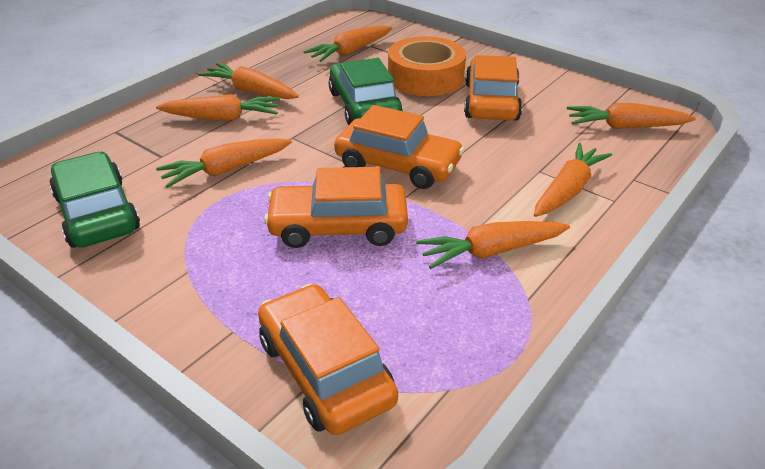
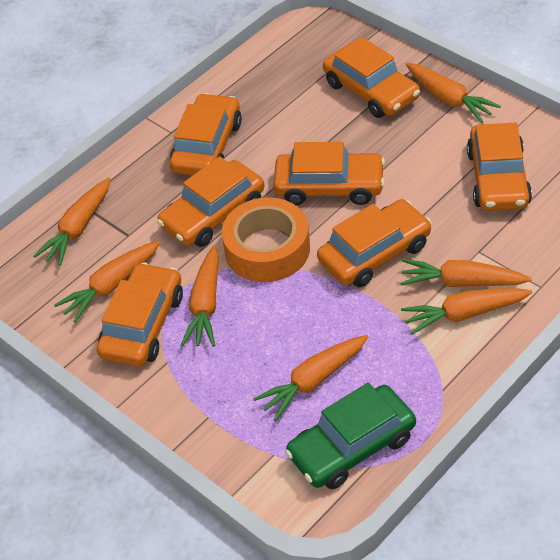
green car: [49,152,140,248] [328,58,403,125] = 2 -> [285,383,416,489] = 1
orange car: [258,284,398,435] [264,167,408,248] [334,105,465,189] [464,55,522,121] = 4 -> [97,262,183,366] [157,156,264,247] [170,93,242,175] [273,142,385,205] [317,199,432,287] [323,37,420,118] [467,122,532,211] = 7

